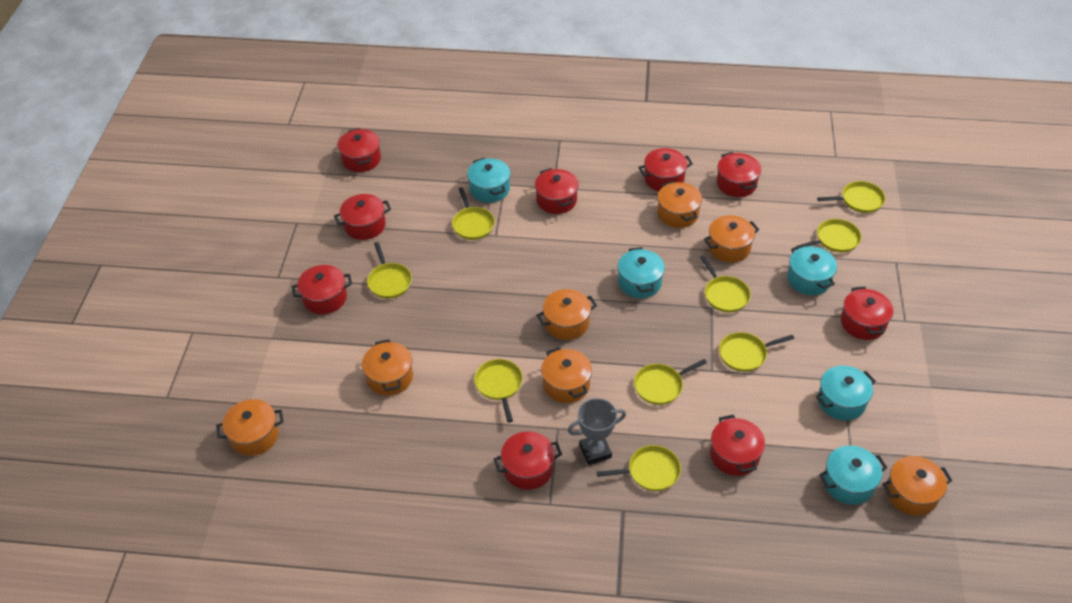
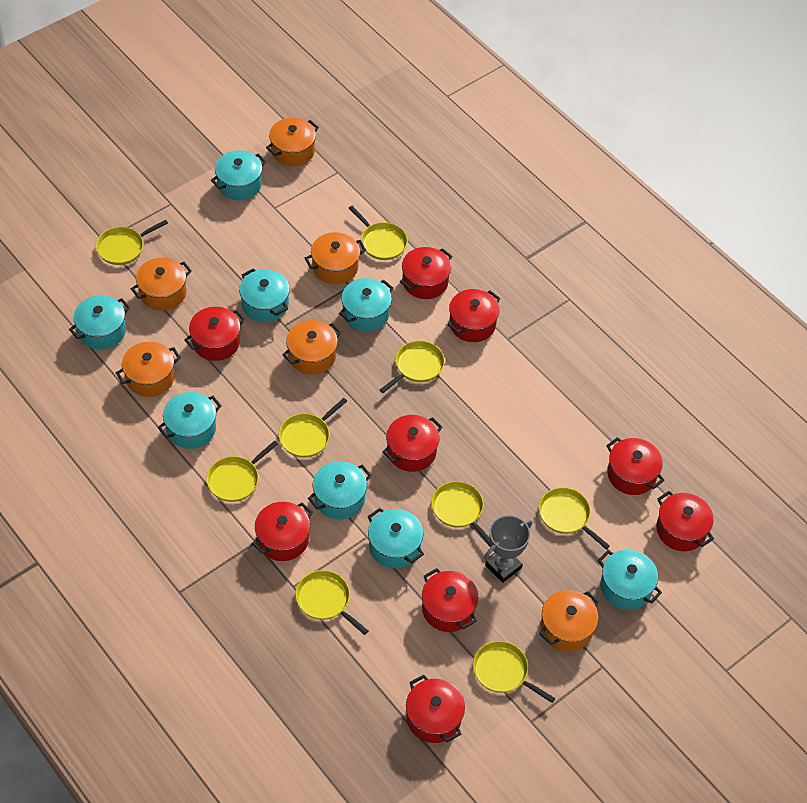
orange pot: [216,399,284,456] [362,339,413,396] [537,289,597,340] [541,347,592,403] [657,181,702,228] [704,215,759,263] [882,456,952,516] = 7 -> [116,342,181,397] [131,258,192,311] [266,118,319,167] [282,320,342,375] [305,232,366,284] [539,590,599,652] = 6
turquoise pot: [467,158,511,203] [618,247,665,298] [787,245,837,295] [816,366,876,421] [819,445,887,505] = 5 -> [69,295,130,350] [158,392,222,449] [211,150,266,200] [239,268,290,323] [308,461,372,520] [339,278,394,331] [367,508,424,568] [598,550,662,610] = 8

